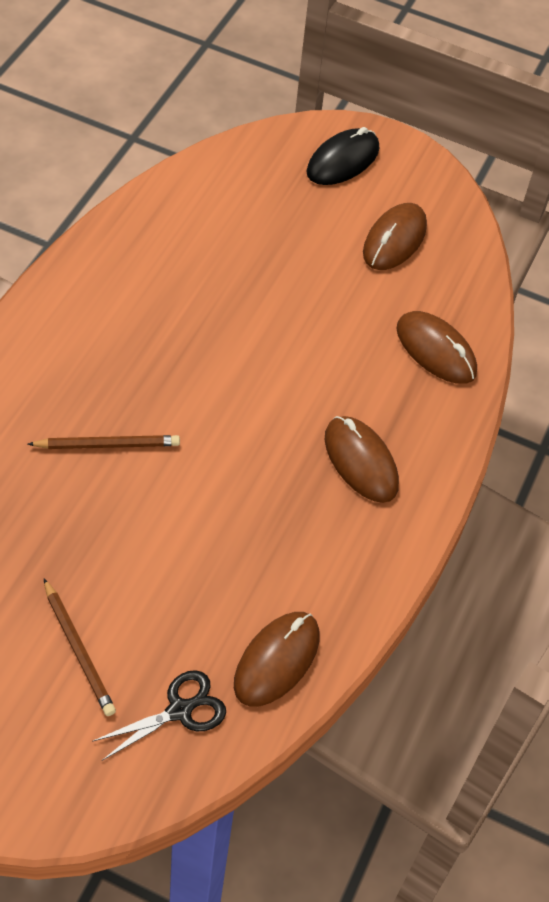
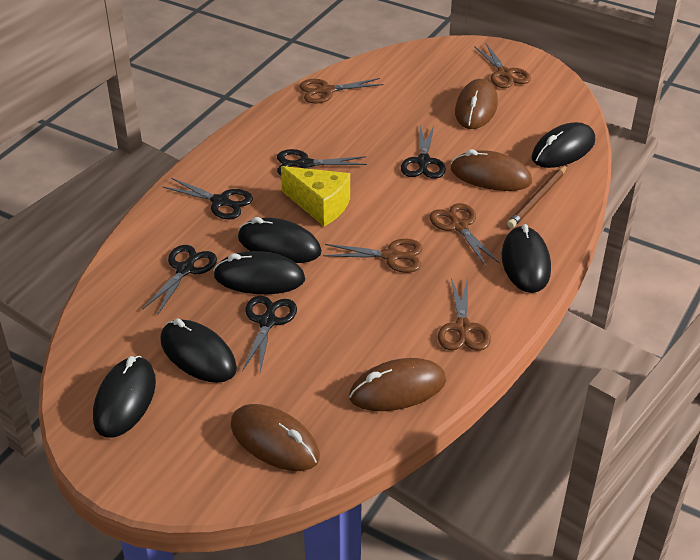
black mouse: [306,127,379,185] = 1 -> [93,356,156,438] [160,318,237,383] [213,251,305,294] [238,217,322,263] [502,224,551,293] [531,122,595,168] = 6
black scissors: [92,670,226,761] = 1 -> [143,245,217,315] [163,178,253,219] [242,296,297,372] [277,149,367,176] [401,125,446,179] = 5
brown pencil: [28,435,180,449] [44,579,116,716] = 2 -> [507,165,567,228] = 1
brown scissors: none = 0 -> [299,78,384,104] [323,239,423,273] [429,203,500,267] [438,277,491,351] [474,43,531,88] = 5
yellow cheese: none = 0 -> [281,166,350,226] = 1

